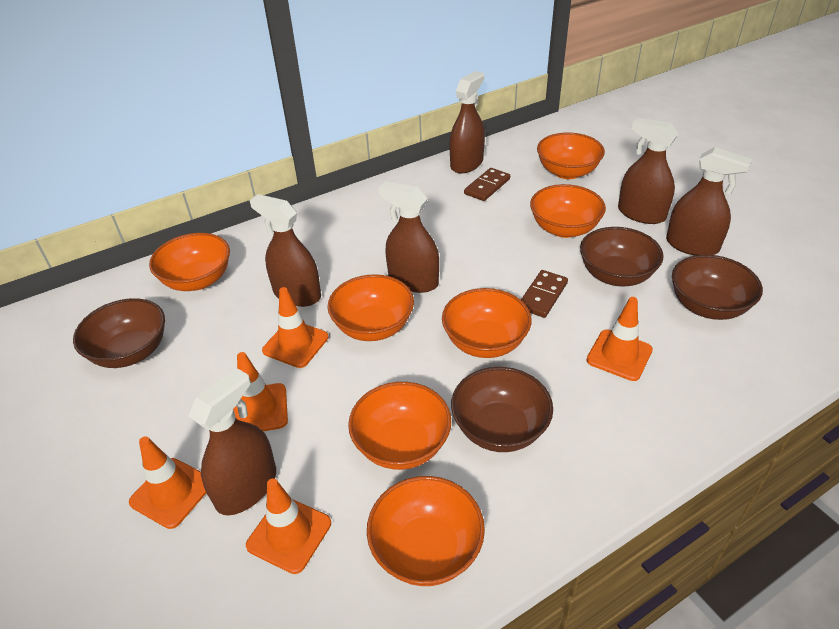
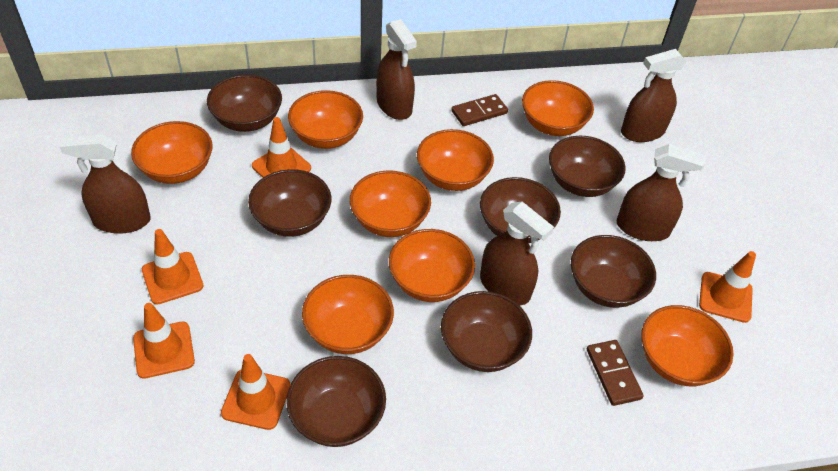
brown bowl: [73,298,165,368] [451,367,553,452] [580,227,664,287] [672,255,763,320] = 4 -> [207,75,282,132] [248,169,332,237] [287,356,386,447] [441,291,532,372] [480,177,561,243] [549,136,626,197] [571,235,656,308] = 7
brown spray bottle: [188,368,276,515] [250,194,321,307] [379,181,439,293] [450,71,485,174] [618,118,678,224] [666,147,752,256] = 6 -> [60,135,151,234] [376,19,417,120] [480,202,554,305] [617,144,706,241] [621,49,687,142] = 5
orange bowl: [149,233,230,291] [328,274,414,341] [348,382,451,470] [367,476,485,586] [442,288,531,358] [530,184,606,238] [537,133,605,179] = 7 -> [131,121,213,184] [288,90,363,149] [302,275,394,354] [350,170,431,237] [389,229,475,302] [417,129,494,191] [522,80,594,136] [641,305,734,386] = 8

